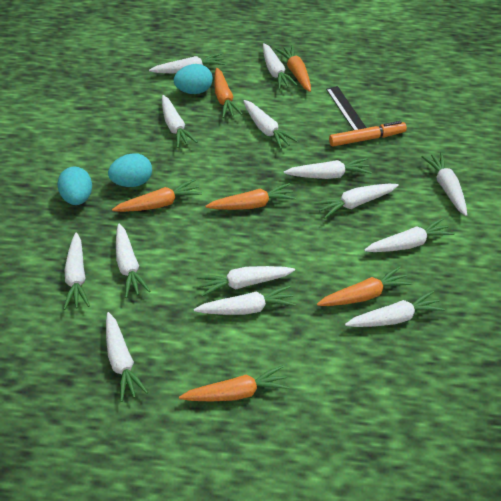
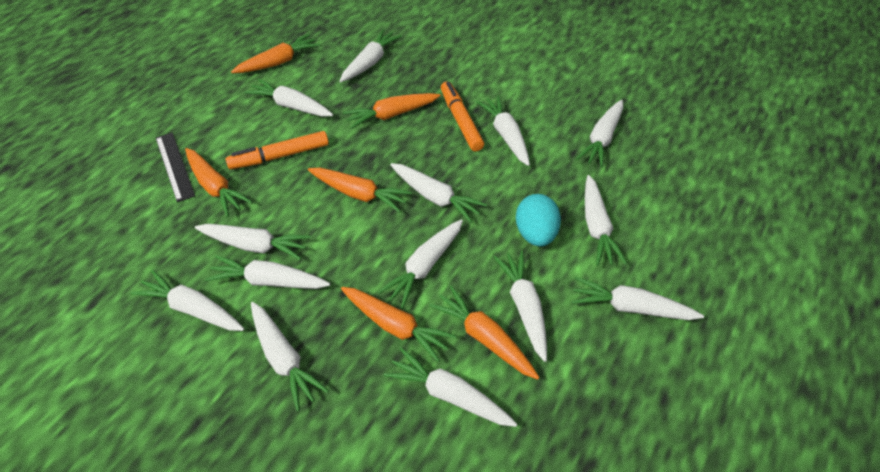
orange marker: [329,121,407,146] = 1 -> [226,131,329,169] [441,81,484,151] = 2
turquoise egg: [58,167,92,205] [108,153,152,187] [174,64,213,94] = 3 -> [516,194,561,247] = 1

